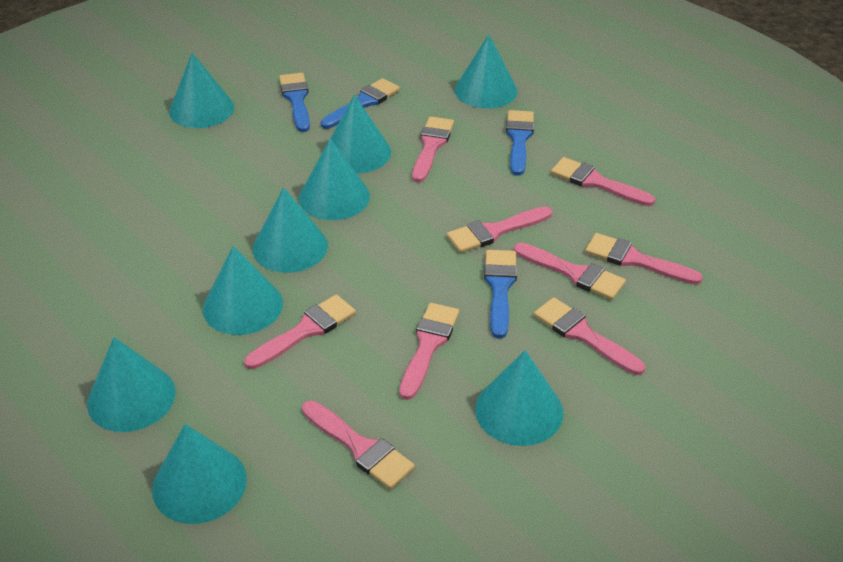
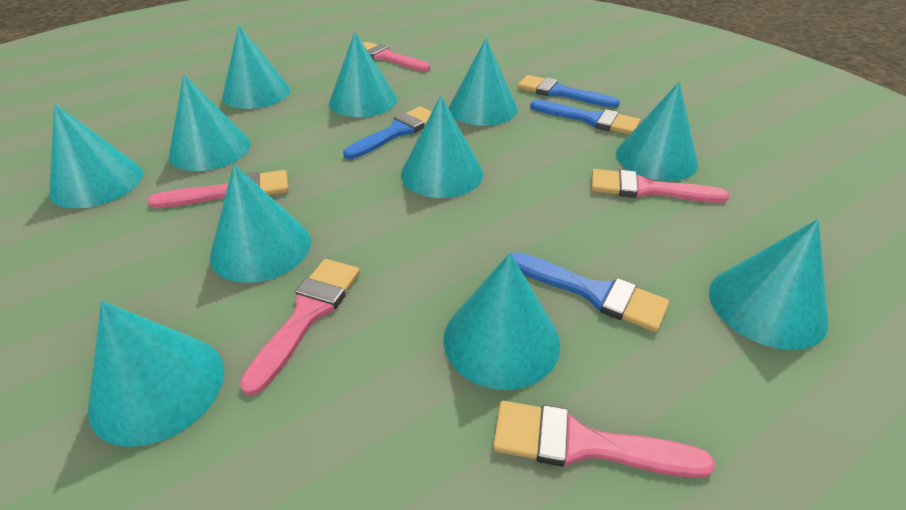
pink brush: [244,295,356,369] [302,400,415,489] [399,303,459,400] [412,116,454,182] [447,206,552,253] [514,243,626,300] [534,297,645,375] [551,157,655,206] [585,233,703,285] = 9 -> [147,170,288,208] [240,259,360,396] [363,42,430,71] [493,401,715,478] [591,169,729,203] = 5
turquoise cone: [87,337,175,432] [152,424,247,524] [169,53,234,128] [203,246,283,335] [253,187,328,273] [299,138,370,220] [331,95,391,174] [455,34,517,108] [475,350,563,446] = 9 -> [49,104,143,208] [88,301,224,447] [169,74,251,171] [210,164,311,283] [222,25,290,109] [329,32,397,117] [401,95,483,198] [443,253,560,390] [449,38,518,126] [616,82,698,181] [709,219,829,350] = 11

